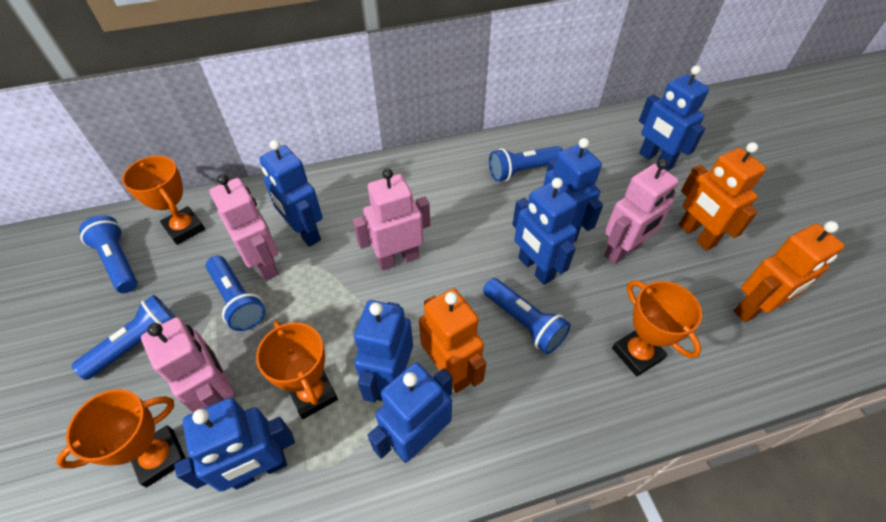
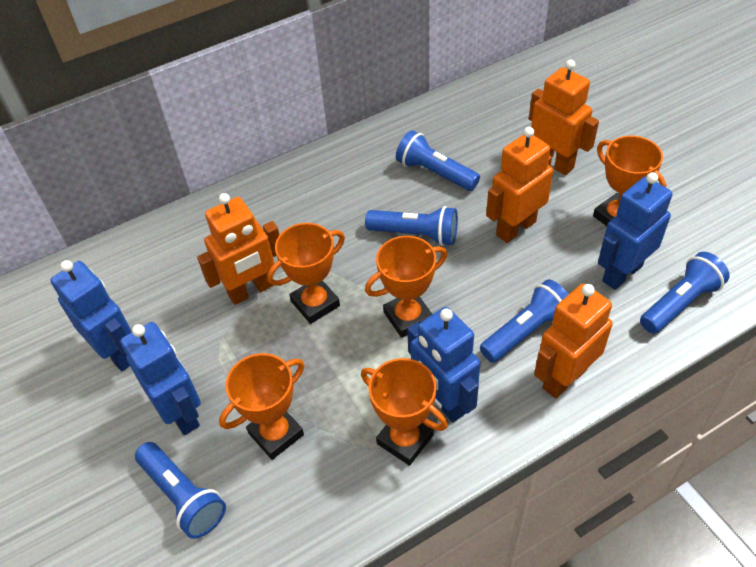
blue robot: [174,398,295,491] [259,140,323,247] [354,300,413,403] [368,362,452,463] [512,178,577,285] [543,138,603,242] [639,65,709,171] = 7 -> [50,260,132,371] [120,322,201,435] [407,307,481,422] [598,172,672,290] = 4
orange robot: [419,288,486,393] [679,142,766,251] [734,221,845,322] = 3 -> [197,193,279,305] [486,127,553,243] [529,60,599,175] [534,283,613,399] = 4
orange trophy: [56,389,185,487] [122,156,205,245] [256,321,338,419] [612,280,702,377] = 4 -> [219,353,304,460] [267,223,345,324] [361,358,448,466] [365,236,447,338] [593,136,666,226] = 5
pink robot: [141,317,234,413] [209,174,278,281] [353,168,430,271] [604,159,679,264] = 4 -> none = 0

